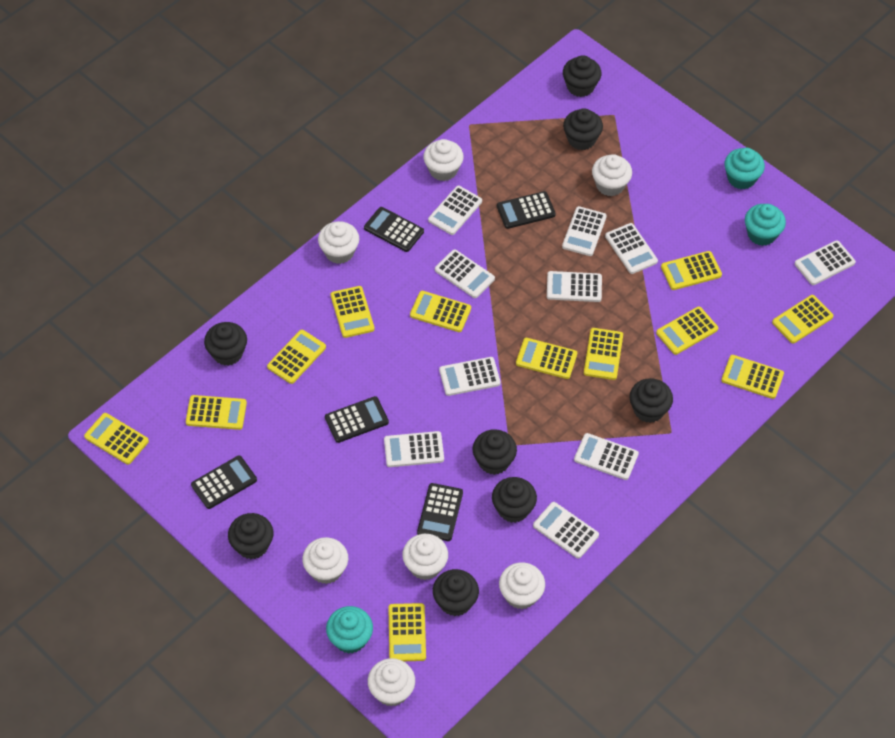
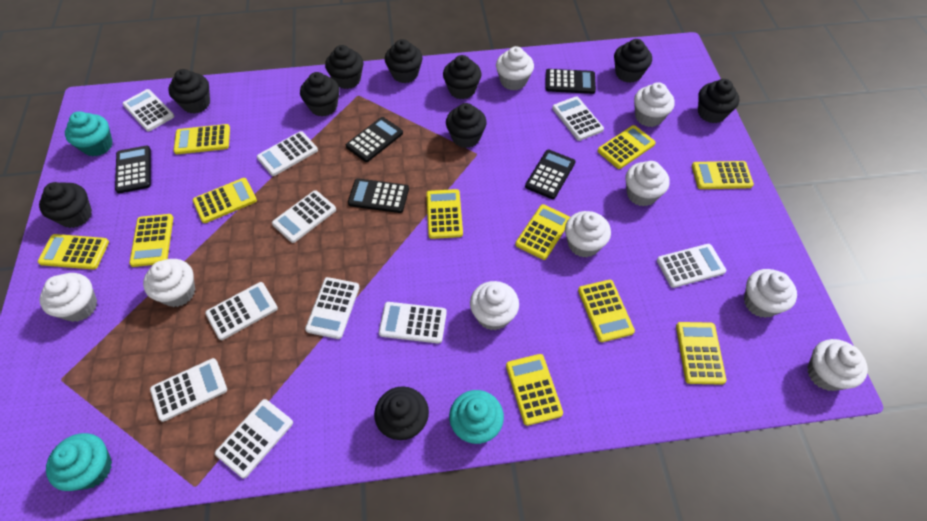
black cupcake: [204,322,247,366] [228,513,274,559] [433,569,479,616] [473,429,517,475] [492,477,537,523] [563,55,602,97] [563,108,603,150] [629,378,673,423] = 8 -> [39,182,92,228] [168,69,210,114] [300,72,340,116] [325,45,363,89] [374,386,429,440] [385,39,423,83] [443,55,481,99] [446,103,487,148] [614,39,652,83] [698,79,739,123] = 10
white cupcake: [302,537,348,584] [318,221,359,264] [368,658,415,707] [402,534,448,580] [423,139,464,181] [499,562,545,609] [592,154,632,196] = 7 -> [39,273,97,322] [143,259,195,307] [470,281,519,331] [496,46,534,91] [565,211,611,258] [626,161,670,206] [634,82,675,127] [744,269,797,318] [807,339,868,391] = 9
yellow calculator: [84,413,149,465] [186,395,247,430] [267,330,326,384] [331,286,375,338] [388,603,426,661] [410,291,471,332] [516,338,577,379] [584,328,623,380] [656,306,718,355] [661,251,722,290] [721,355,784,399] [772,295,834,344] = 12 -> [38,234,109,270] [129,214,173,267] [173,124,230,154] [193,178,257,223] [426,189,463,239] [506,354,563,426] [515,204,570,260] [578,280,635,342] [598,125,656,169] [676,322,726,385] [692,161,754,189] = 11

